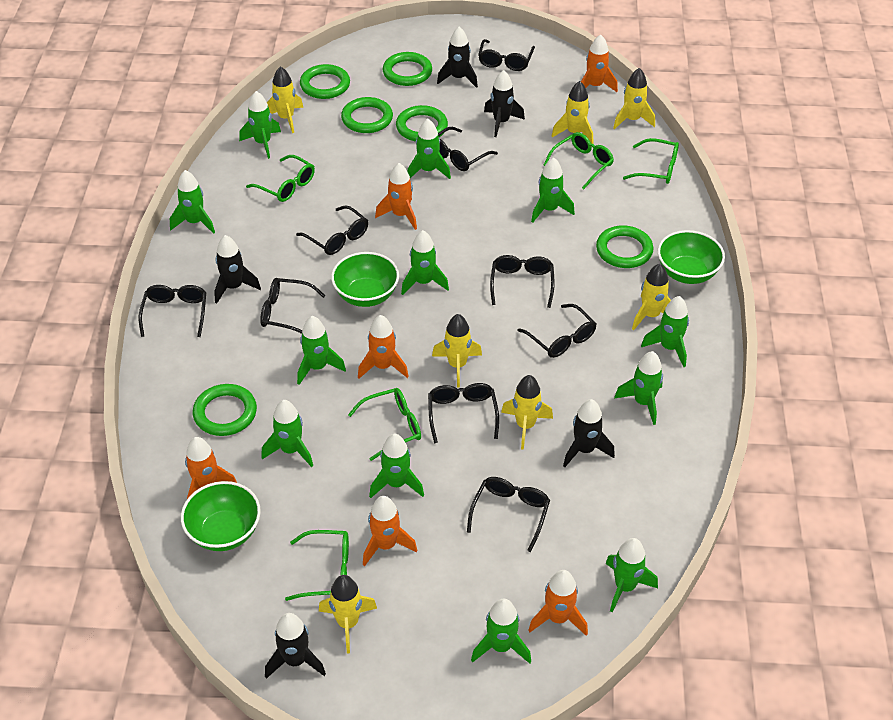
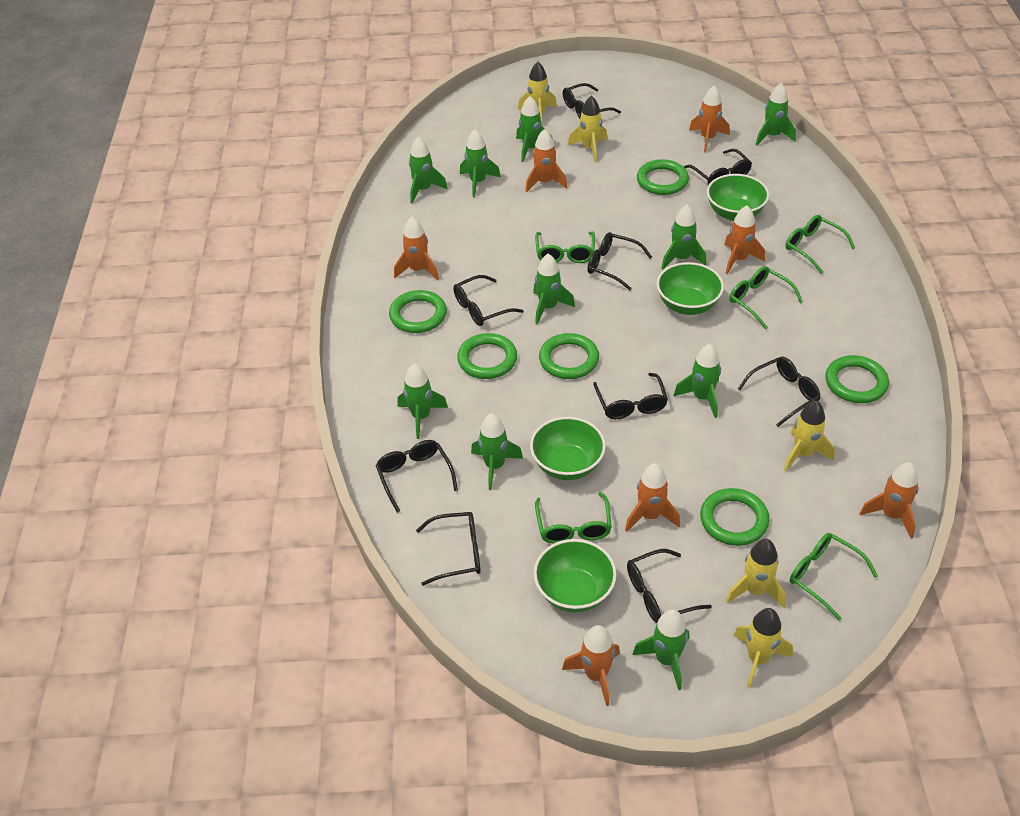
black rocket: [214,235,261,304] [265,613,326,679] [437,27,478,88] [484,70,525,137] [563,399,615,467] = 5 -> none = 0
green bowl: [181,481,261,551] [331,252,399,307] [658,230,725,284] = 3 -> [530,417,606,480] [534,539,617,612] [657,262,724,315] [707,174,769,221] = 4
green rocket: [170,170,215,234] [239,91,281,159] [261,400,313,467] [297,316,346,385] [369,434,424,498] [401,230,449,295] [407,119,451,179] [471,599,531,664] [531,157,575,223] [605,538,658,613] [614,351,663,425] [641,296,689,367] = 12 -> [398,364,448,439] [409,137,448,204] [460,129,501,197] [471,413,523,490] [516,96,553,162] [533,254,575,325] [632,609,689,690] [661,205,707,270] [674,344,721,418] [756,83,796,145] = 10
orange rocket: [185,437,237,499] [358,315,409,378] [363,496,417,566] [375,163,417,230] [528,570,588,636] [581,34,618,92] = 6 -> [394,217,439,281] [525,129,568,192] [562,625,620,706] [625,463,680,532] [689,86,730,152] [724,205,765,274] [859,462,919,539] = 7
yellow rocket: [267,66,303,133] [319,575,377,653] [432,314,482,388] [501,375,553,450] [552,81,593,144] [613,68,655,129] [632,264,671,330] = 7 -> [518,62,557,126] [568,95,607,162] [726,539,786,609] [733,608,793,688] [784,400,835,471] = 5

